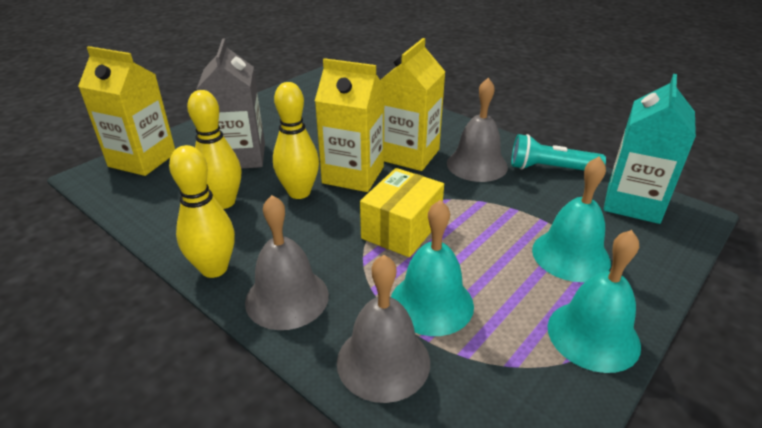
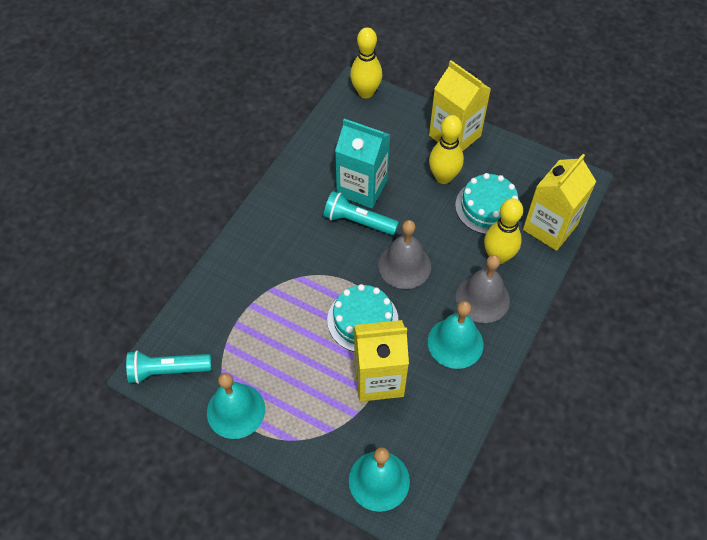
grey bell: [245,195,329,330] [337,255,430,403] [447,78,508,182] = 3 -> [378,220,431,289] [456,255,510,323] = 2
grey carton: [196,39,265,169] = 1 -> none = 0
turquoise cake: none = 0 -> [327,284,398,352] [455,173,520,234] = 2
turquoise flashlight: [511,134,606,170] = 1 -> [126,350,212,384] [323,191,399,235] = 2
yellow box: [360,168,444,257] = 1 -> none = 0

